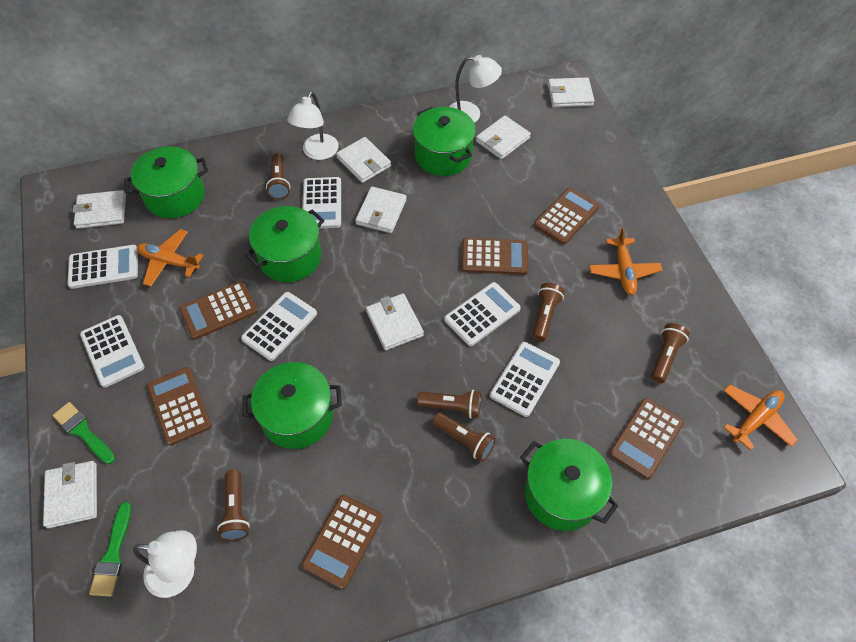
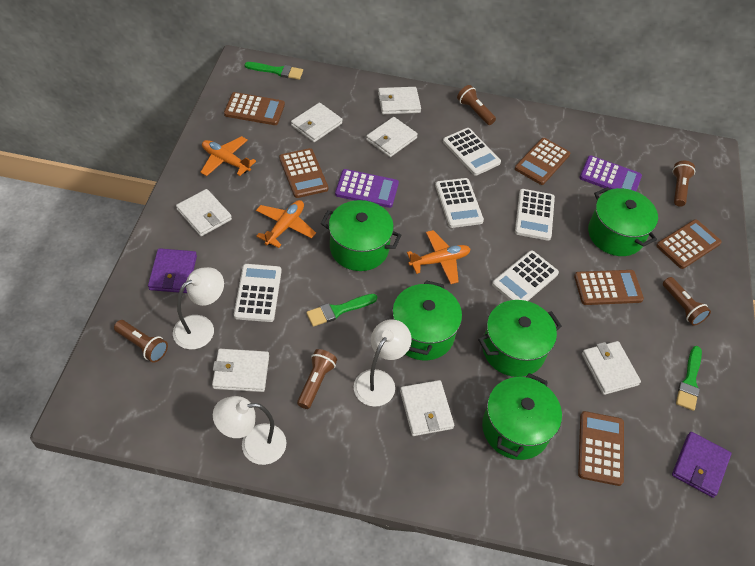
brown flashlight: [217,470,250,541] [266,153,290,199] [417,390,481,419] [432,412,496,462] [532,283,564,342] [651,323,690,383] = 6 -> [114,320,168,363] [297,349,337,409] [457,85,496,125] [663,277,711,325] [672,161,695,207] = 5
green brush: [53,402,115,464] [89,502,132,596] = 2 -> [244,62,303,80] [306,294,377,327] [676,346,702,411] = 3
purple calculator: none = 0 -> [335,169,399,208] [579,155,642,191] = 2
purple wallet: none = 0 -> [148,248,197,293] [672,432,731,498] = 2
white calculator: [67,245,138,289] [80,315,144,388] [241,292,317,361] [302,177,341,229] [444,282,521,346] [490,342,560,417] = 6 -> [234,264,282,322] [435,178,484,228] [443,128,501,176] [492,250,559,301] [515,189,555,241] = 5

